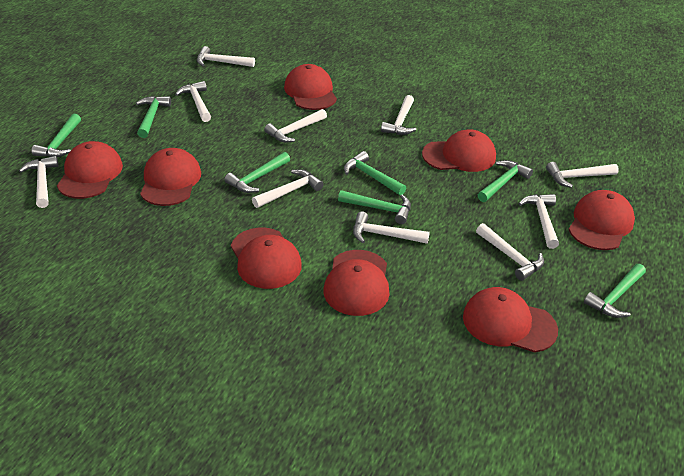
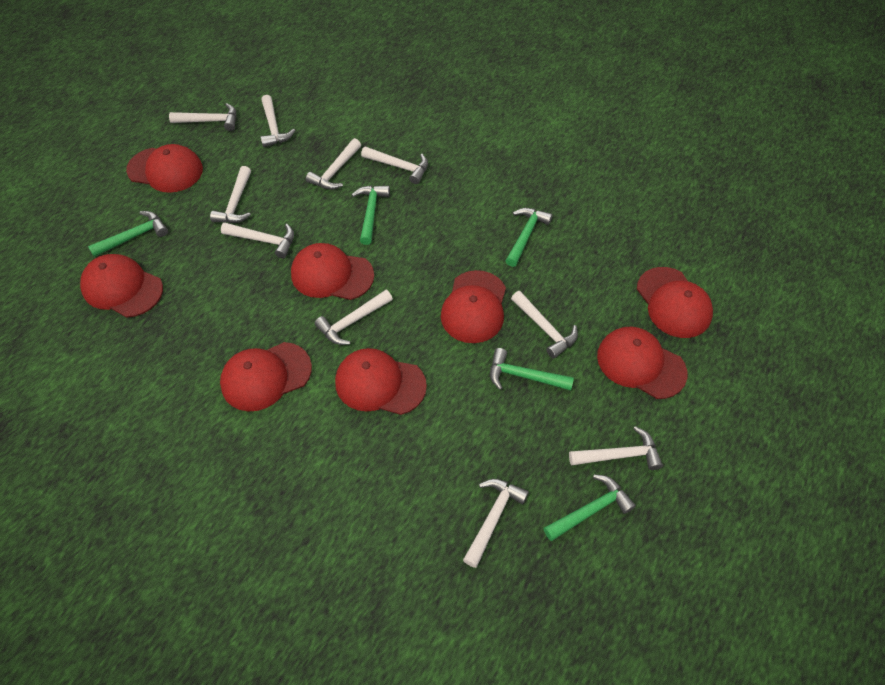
green hammer: [31,114,81,157] [136,96,171,138] [224,152,290,193] [338,190,411,224] [344,151,406,195] [478,160,533,202] [584,264,646,318] = 7 -> [88,211,168,257] [352,185,390,245] [490,348,574,391] [505,208,552,267] [544,474,636,541] = 5

